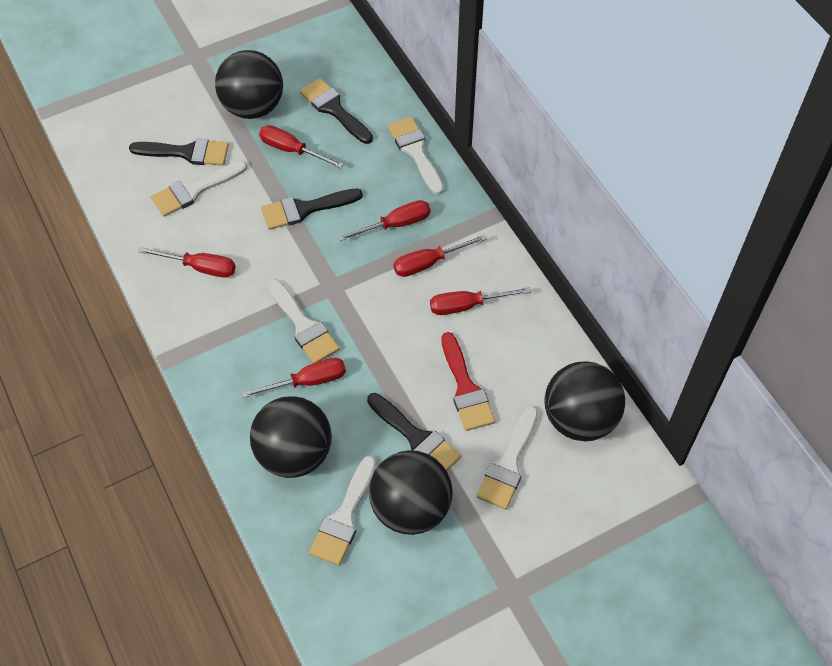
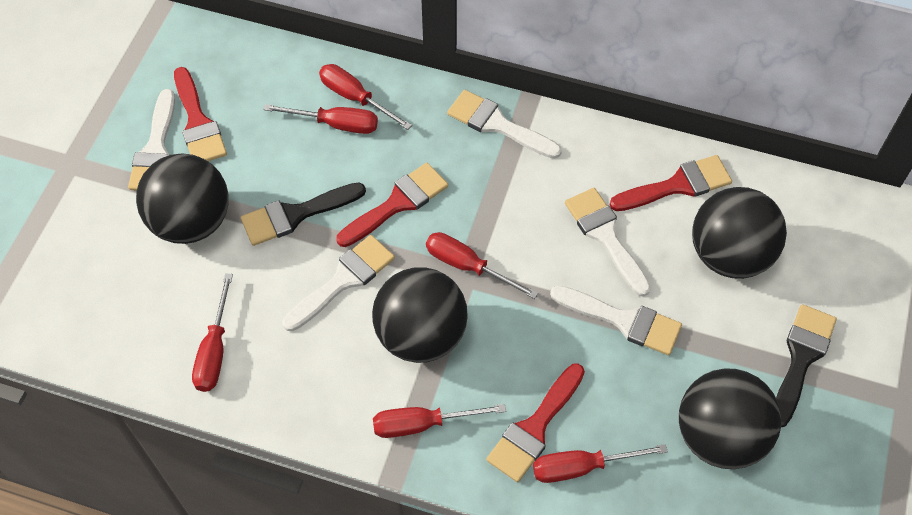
black brush: [129,139,229,166] [261,188,363,230] [300,78,373,144] [367,393,461,471] = 4 -> [241,182,366,246] [776,304,837,427] = 2
red brush: [441,332,495,431] = 1 -> [174,67,227,161] [337,163,448,247] [486,363,585,482] [610,155,732,211] = 4

